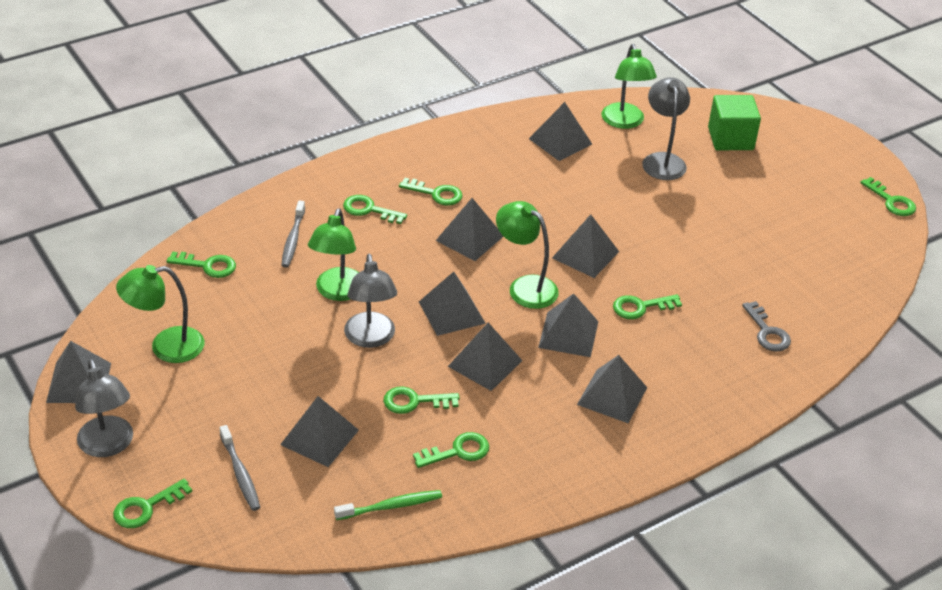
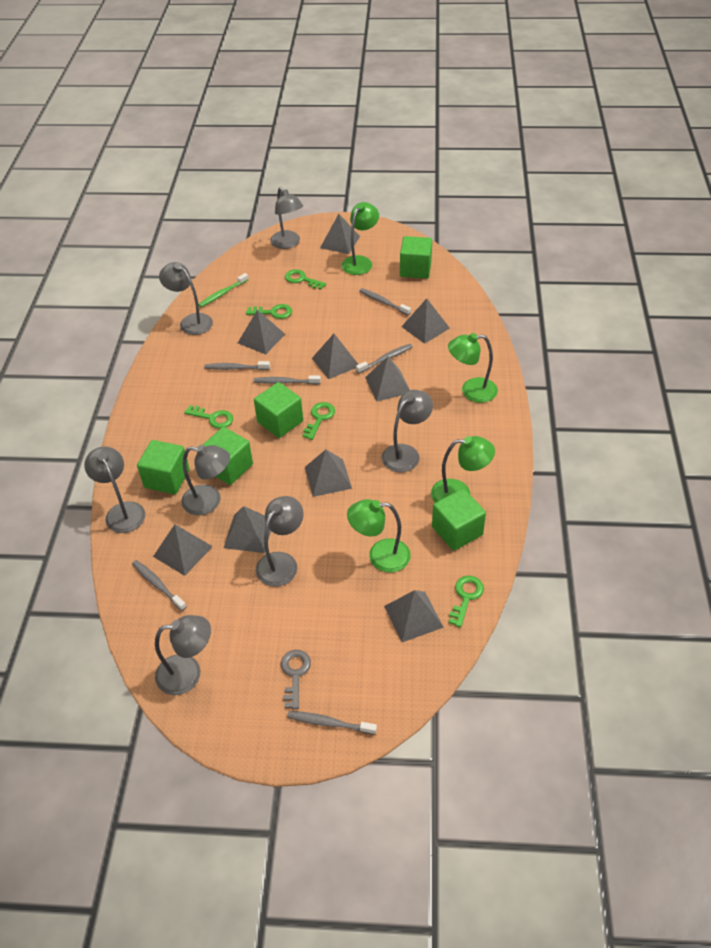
green cube: [708,95,761,150] = 1 -> [137,440,190,494] [203,427,253,485] [254,382,303,438] [400,236,432,279] [432,488,486,551] = 5
green key: [113,479,192,528] [167,252,236,278] [343,195,407,224] [383,386,460,414] [399,178,463,205] [413,432,489,468] [613,294,682,319] [860,177,916,216] = 8 -> [184,405,233,429] [246,304,292,319] [285,269,326,290] [302,402,335,440] [449,576,484,628] = 5
grey lamp: [75,359,133,457] [344,254,397,348] [642,77,690,180] = 3 -> [84,447,145,533] [155,615,211,695] [159,262,213,335] [181,445,230,515] [256,496,304,587] [270,187,303,249] [382,390,433,472] = 7
grey toothbrush: [219,425,260,511] [281,201,305,268] = 2 -> [132,560,187,611] [204,361,270,370] [254,375,321,384] [287,711,377,735] [356,344,413,374] [359,288,411,316] = 6

